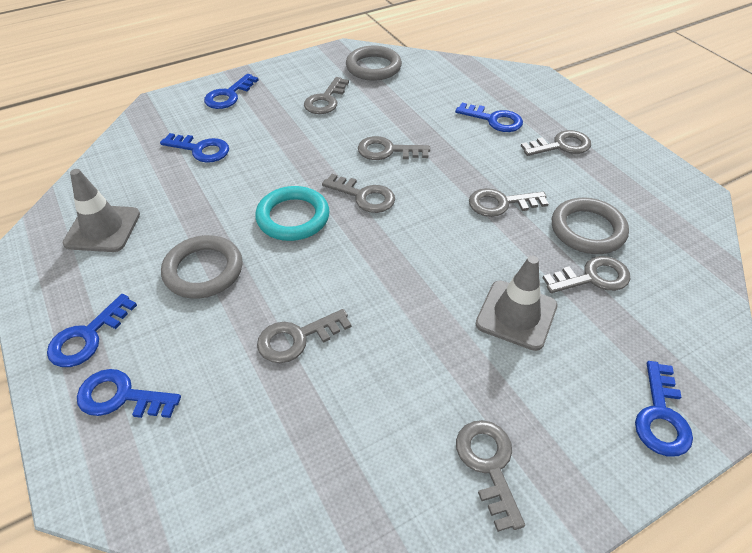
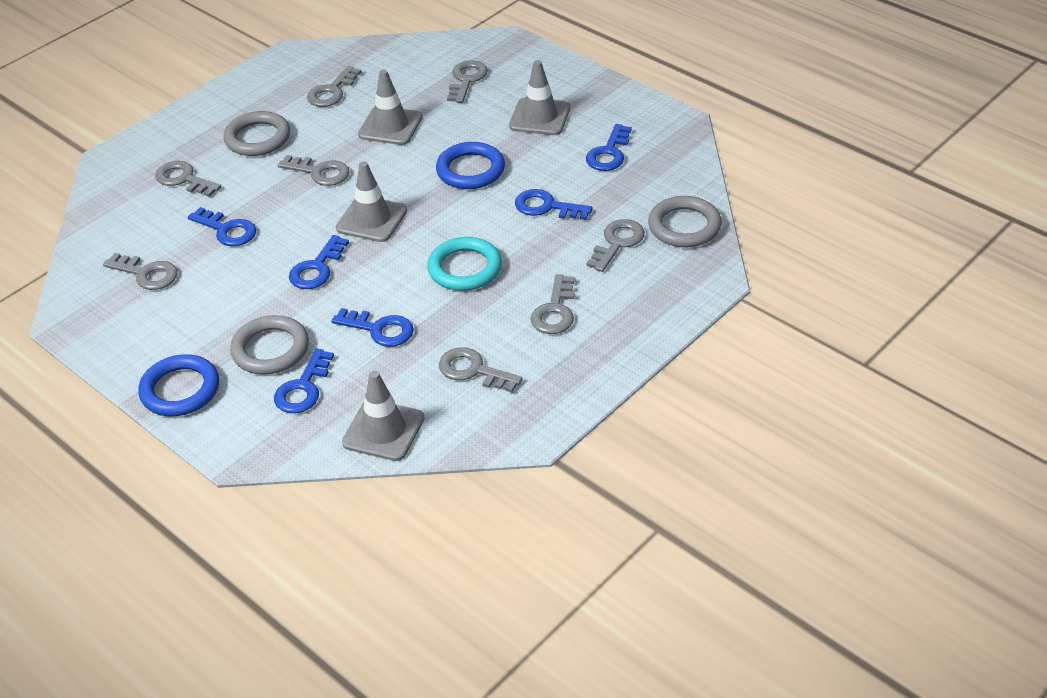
blue ring: none = 0 -> [138,354,219,416] [436,142,505,189] = 2
grey traffic cone: [62,169,140,252] [476,256,558,351] = 2 -> [336,161,407,242] [342,371,425,461] [358,70,423,145] [509,60,570,135] = 4

